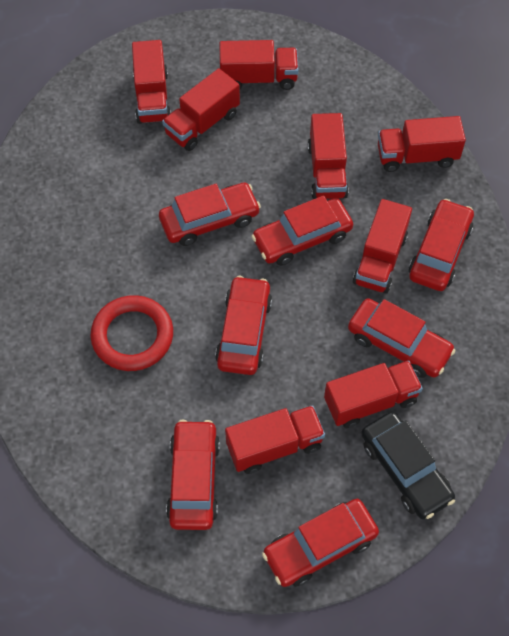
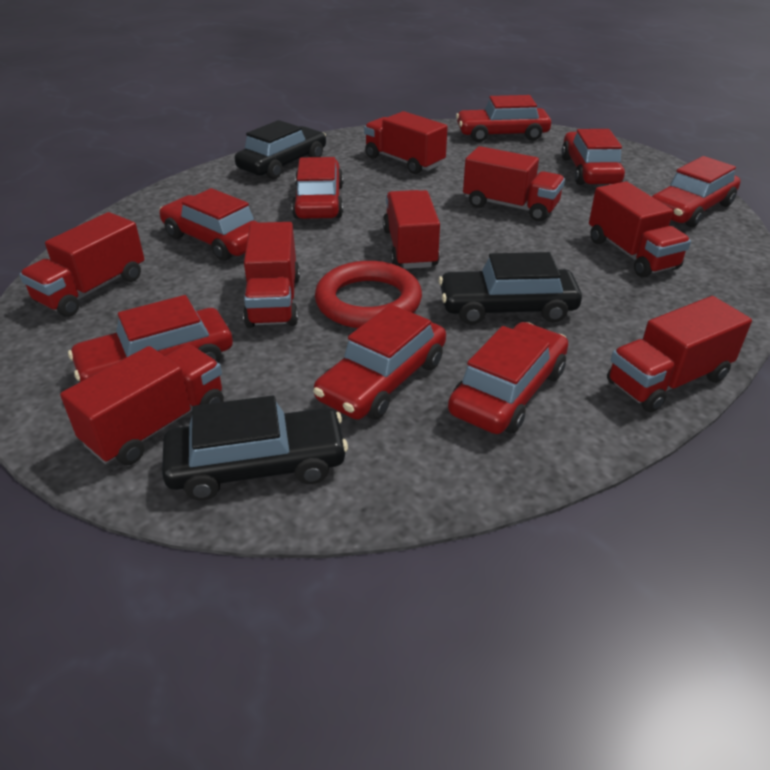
black car: [361,412,455,519] = 1 -> [162,396,348,500] [235,120,326,179] [439,252,582,325] = 3
red car: [159,183,261,246] [166,420,220,530] [215,276,272,375] [251,196,353,266] [262,499,379,587] [348,298,456,378] [409,199,474,291] = 7 -> [68,295,233,382] [159,188,259,261] [292,157,343,219] [313,304,446,420] [448,322,568,434] [456,95,551,142] [561,129,625,185] [652,156,740,227] = 8

